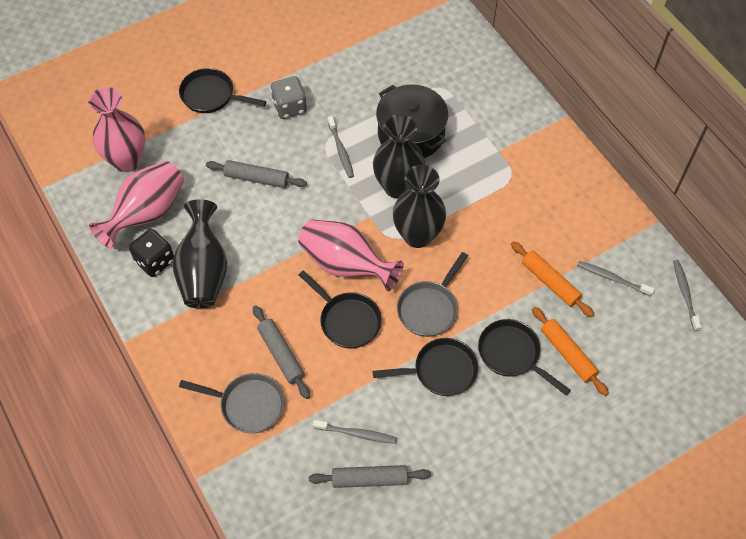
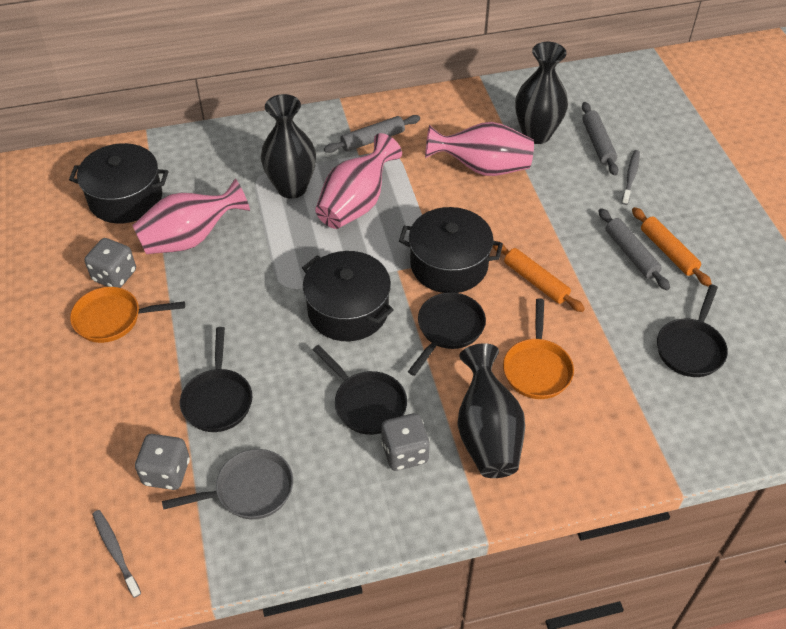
black dice: [129,229,174,277] = 1 -> none = 0
black pot: [376,84,448,158] = 1 -> [69,143,168,224] [302,251,394,341] [399,207,503,293] = 3
grey dice: [270,76,307,119] = 1 -> [84,238,136,288] [135,434,190,490] [381,413,430,471] = 3
grey pan: [179,373,285,433] [397,252,468,337] = 2 -> [162,449,293,519] = 1
grey toothbrush: [313,420,397,444] [328,116,354,178] [577,261,655,296] [673,260,701,331] = 4 -> [92,510,141,598] [622,150,640,205] = 2
orange pan: none = 0 -> [70,287,185,343] [503,298,574,399] = 2

